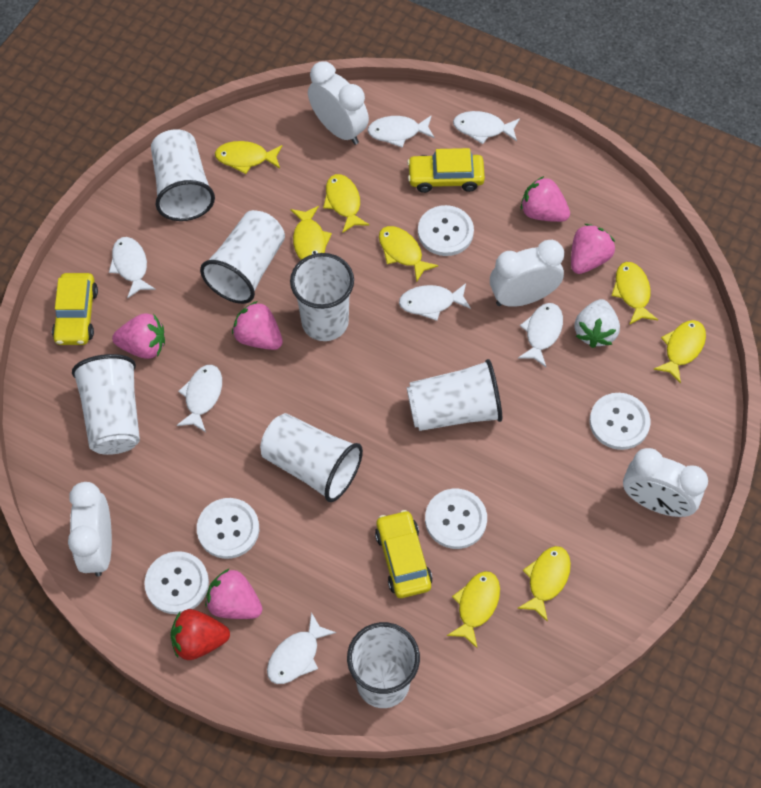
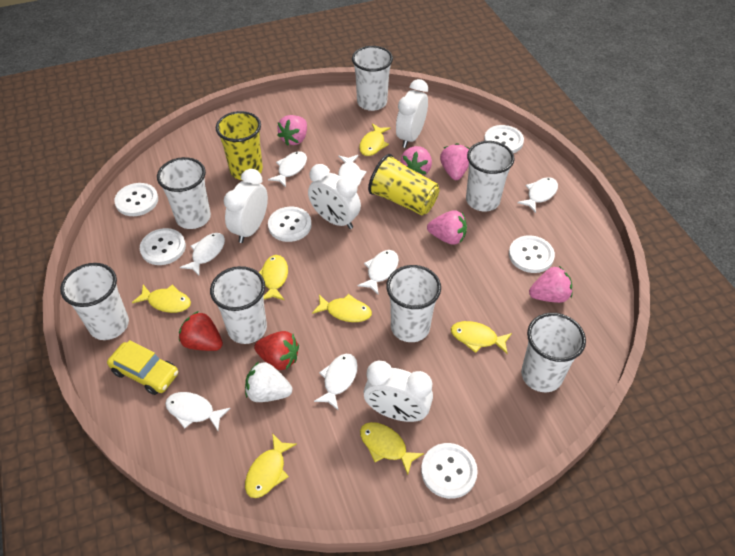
red strawberry: [170,609,230,660] = 1 -> [179,311,223,351] [254,331,299,370] = 2
white button: [144,551,209,614] [197,498,259,559] [418,205,474,256] [425,489,487,549] [589,393,651,450] = 5 -> [114,183,158,216] [140,228,186,265] [268,207,312,242] [421,443,478,499] [484,125,524,153] [509,235,555,273] = 6
yellow car: [52,273,98,345] [375,510,433,598] [407,148,485,193] = 3 -> [107,340,178,395] = 1
yellow cup: none = 0 -> [216,111,263,180] [368,154,440,216] = 2
yellow fish: [215,141,282,174] [291,206,332,260] [323,174,369,233] [379,226,439,282] [447,571,500,648] [517,546,571,622] [612,262,658,325] [653,320,706,383] = 8 -> [132,285,191,313] [245,433,297,498] [259,255,288,300] [312,294,372,322] [359,123,390,156] [360,422,424,475] [451,321,512,354] = 7

